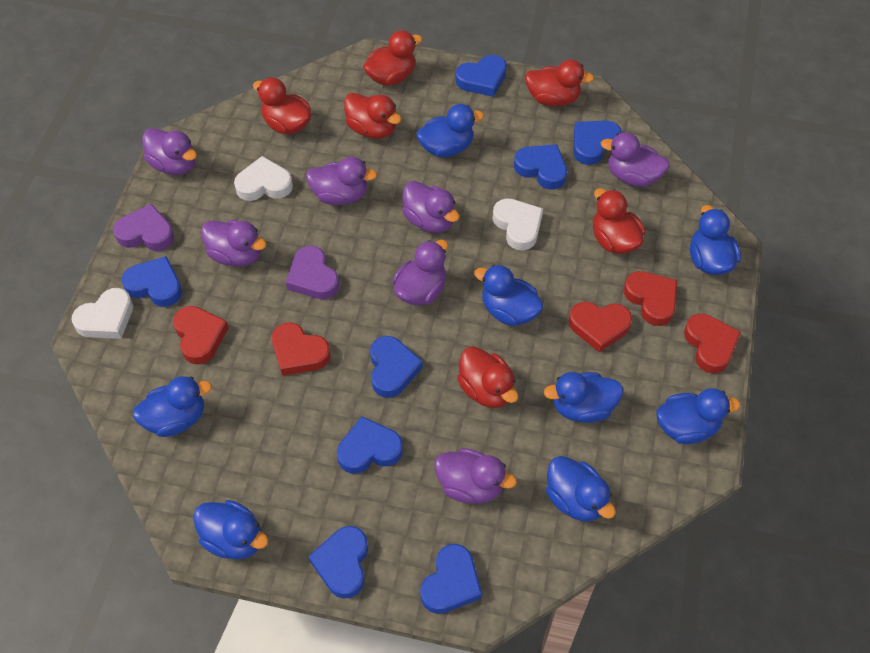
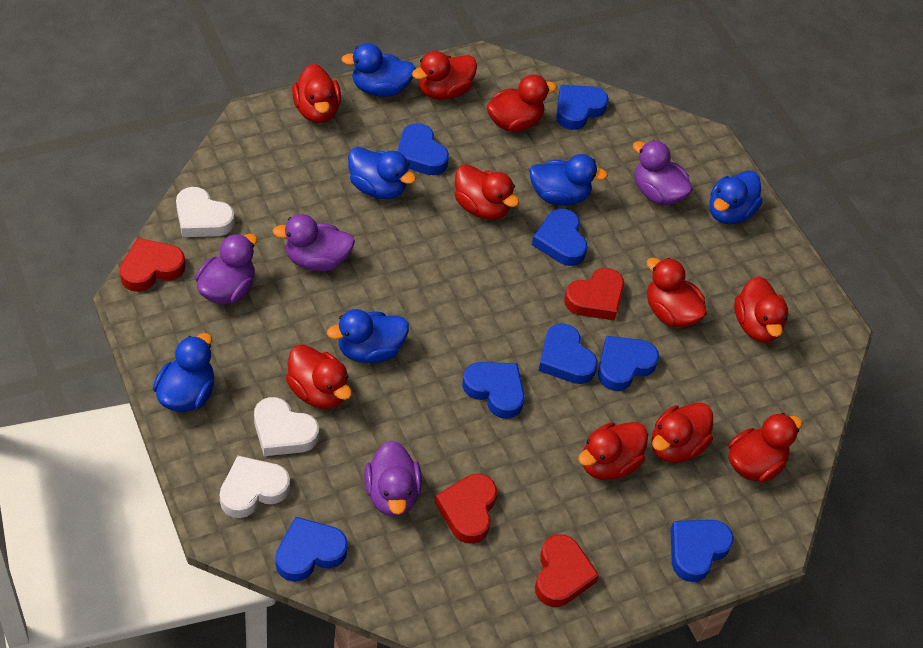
blue duck: [133,376,212,437] [193,500,269,559] [416,104,484,158] [474,265,544,326] [543,372,623,423] [546,456,616,522] [657,388,741,444] [690,205,741,275] = 8 -> [153,333,214,412] [327,309,409,363] [341,43,416,97] [348,147,416,199] [529,154,608,206] [709,171,763,224] = 6
purple duck: [142,128,197,175] [201,220,266,267] [306,157,377,205] [392,240,448,306] [402,181,460,233] [434,448,517,504] [601,132,670,187] = 7 -> [195,234,257,305] [273,214,355,271] [364,440,422,517] [633,140,693,205] = 4
purple heart: [113,204,174,251] [286,246,339,299] = 2 -> none = 0
red duck: [253,77,311,135] [344,93,402,139] [363,31,423,86] [457,347,518,408] [525,60,594,107] [593,188,645,254] = 6 -> [286,344,352,409] [292,64,341,123] [412,51,477,100] [455,164,519,220] [486,75,557,132] [578,422,648,480] [647,258,707,327] [651,402,713,463] [728,413,802,483] [734,276,788,343] = 10
red heart: [173,306,229,365] [272,322,330,376] [569,302,632,353] [624,271,677,326] [684,314,741,373] = 5 -> [120,238,185,292] [435,474,497,544] [535,534,599,607] [564,268,624,321] = 4

